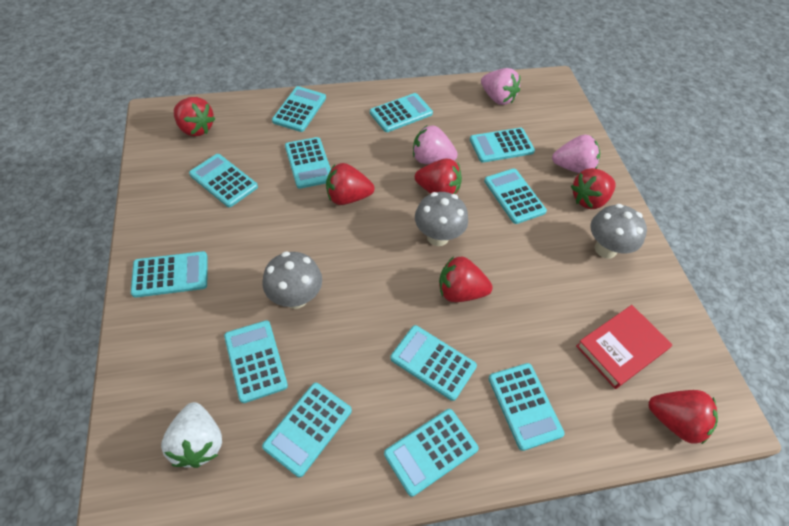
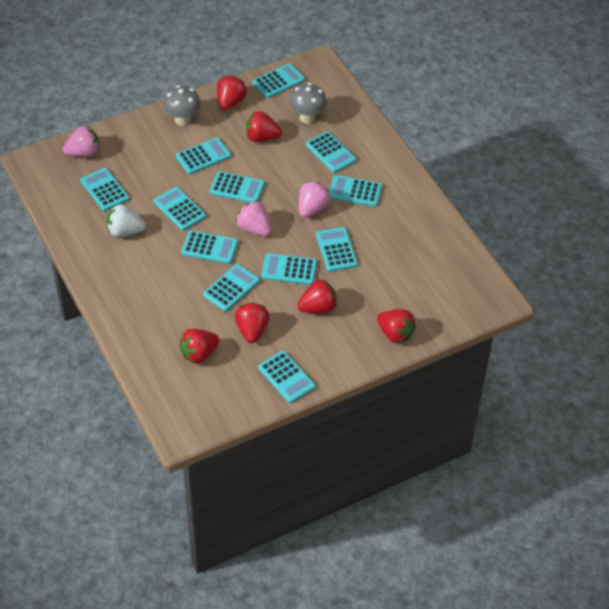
grey mushroom: [263,252,322,309] [415,192,468,246] [591,204,647,259] = 3 -> [163,85,201,126] [289,83,327,124] = 2
red book: [576,305,672,389] = 1 -> none = 0

